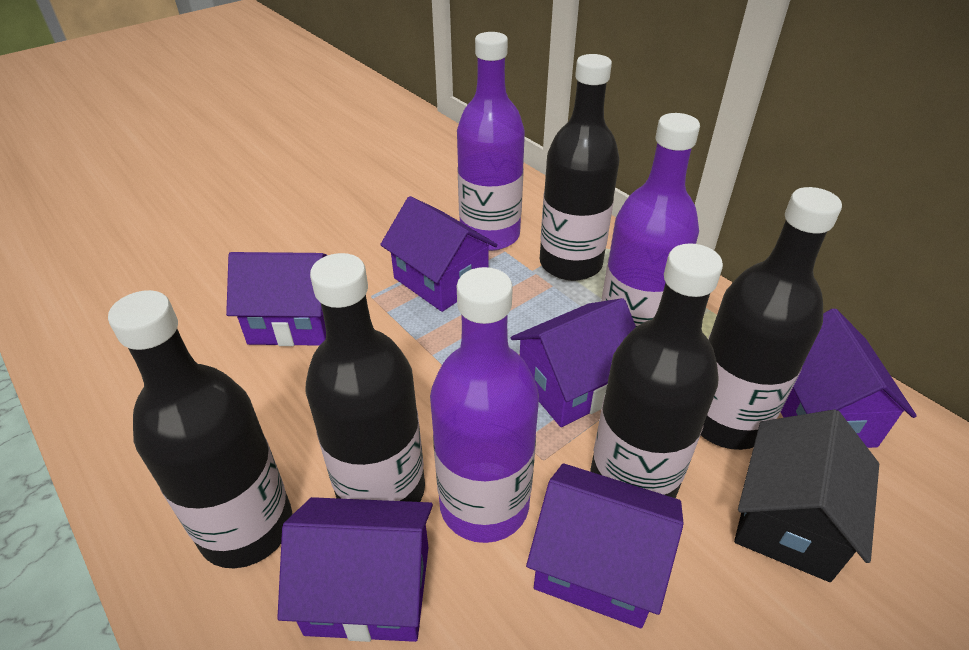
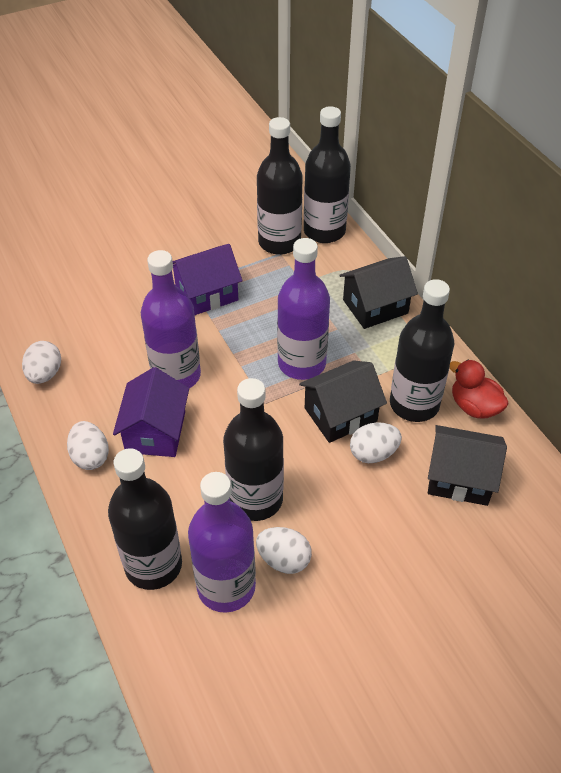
black house: [734,410,879,582] = 1 -> [299,360,387,443] [339,256,418,329] [428,425,507,506] = 3
purple house: [226,252,327,346] [277,497,433,642] [380,196,498,312] [511,298,636,427] [526,463,683,628] [781,308,917,448] = 6 -> [113,367,189,457] [173,244,243,315] = 2
red duck: none = 0 -> [450,360,509,419] = 1
white egg: none = 0 -> [22,341,61,384] [67,421,109,470] [256,527,312,574] [350,422,402,463] = 4

